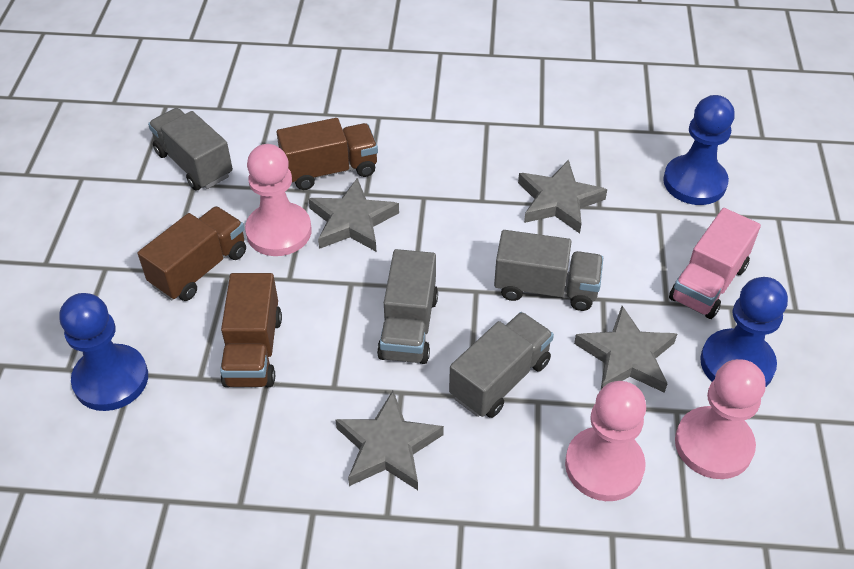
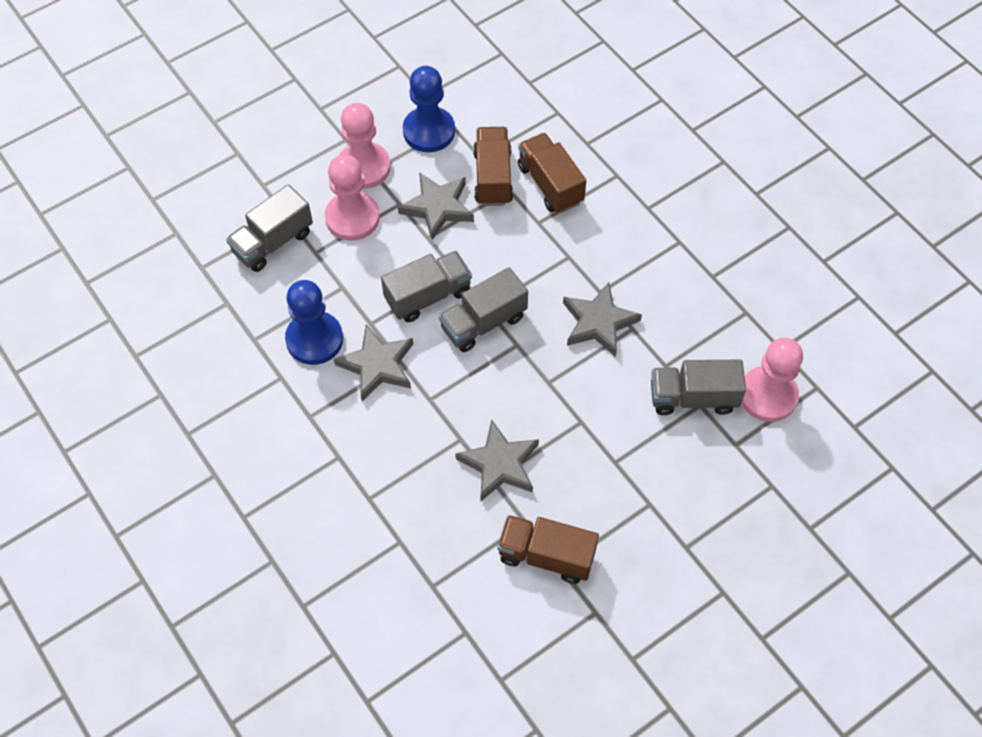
blue pawn: [59,293,148,411] [663,95,735,205] [700,277,788,387] = 3 -> [285,280,343,365] [403,66,455,152] = 2
pink truck: [669,208,761,319] = 1 -> none = 0

